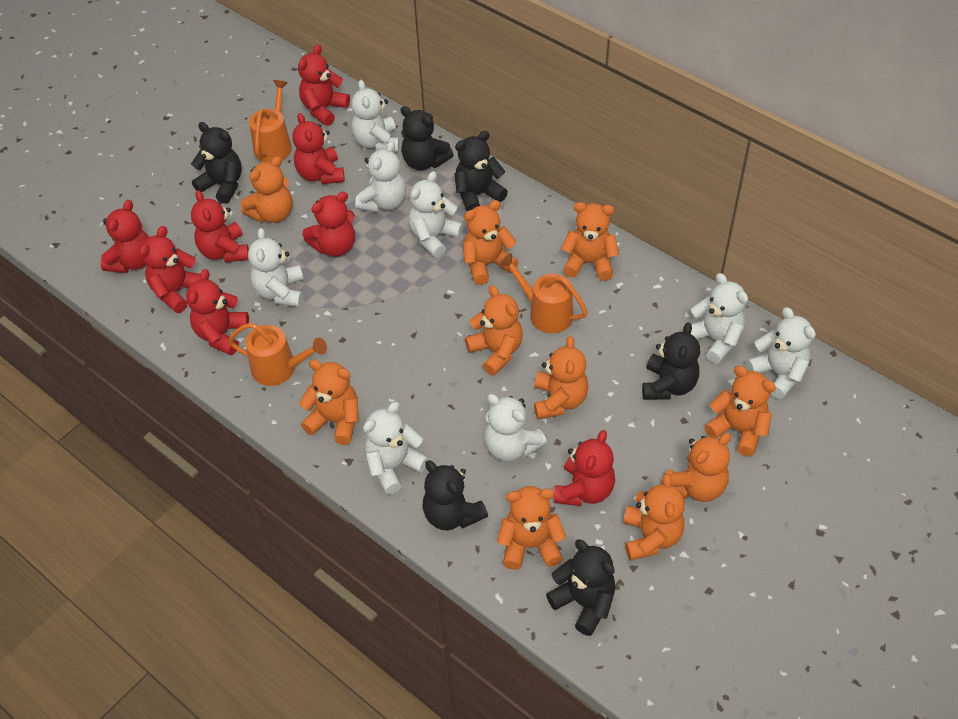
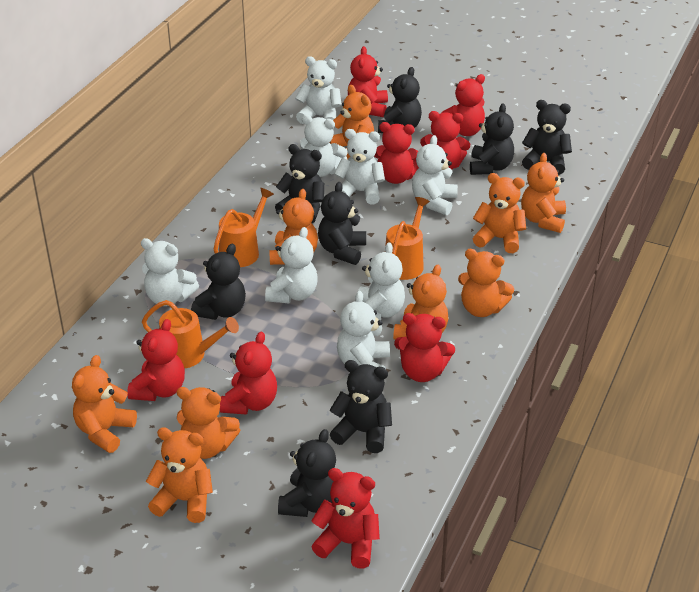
black teddy bear: [191,122,242,204] [400,106,454,170] [422,460,488,530] [454,131,508,211] [546,539,615,636] [642,322,700,400] = 6 -> [191,244,246,320] [275,144,324,223] [278,429,336,517] [318,182,366,265] [329,360,392,453] [378,67,422,133] [470,103,514,175] [522,100,572,175] = 8
orange teddy bear: [241,156,292,223] [299,360,359,445] [463,200,519,285] [465,285,523,376] [497,486,566,570] [534,336,588,419] [561,202,619,281] [623,473,685,561] [667,433,731,502] [704,366,776,457] = 10 -> [72,355,137,453] [146,428,213,523] [177,387,240,459] [269,189,318,265] [330,85,374,159] [393,265,448,340] [458,249,514,317] [473,173,526,253] [521,153,566,233] = 9

